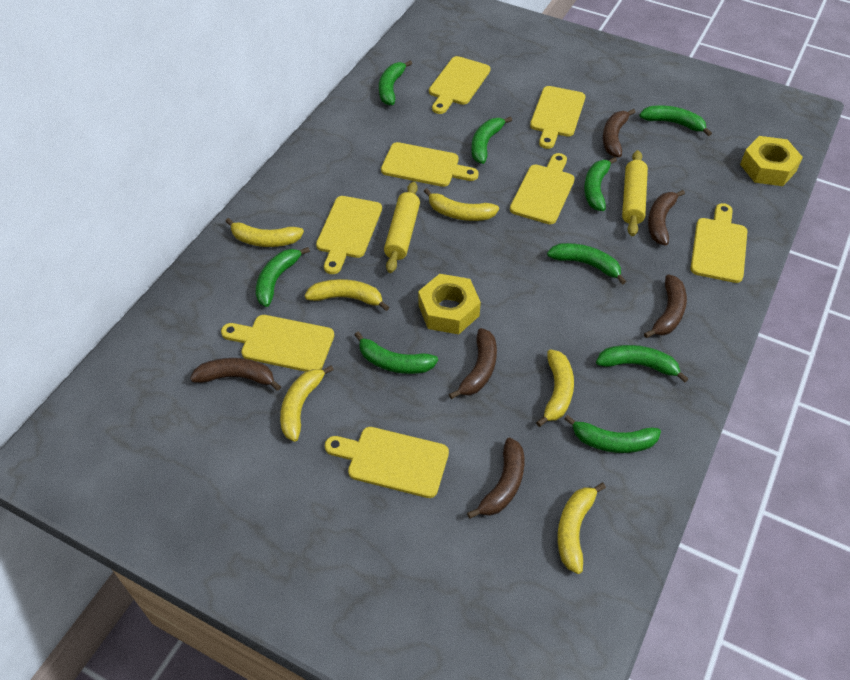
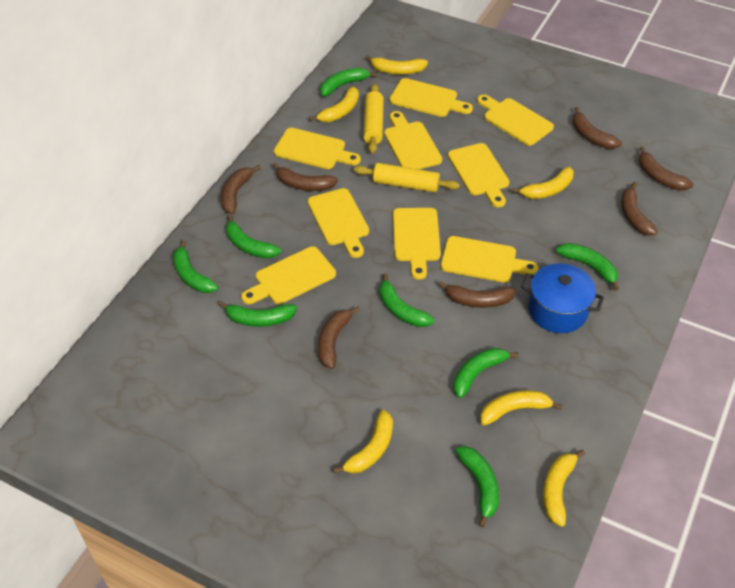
blue pot: none = 0 -> [521,263,604,333] = 1
brown banana: [190,358,281,391] [449,328,497,399] [467,438,524,519] [603,109,636,157] [644,274,687,338] [648,190,685,246] = 6 -> [221,165,261,214] [272,163,338,191] [318,306,360,369] [438,281,516,308] [572,107,622,149] [621,182,658,236] [639,146,693,191] = 7
green banana: [256,247,310,307] [355,332,438,374] [379,60,412,105] [471,117,512,164] [547,243,626,285] [565,415,661,453] [584,157,617,211] [596,345,688,383] [639,106,712,136] = 9 -> [173,240,218,293] [219,301,297,327] [226,215,281,259] [320,68,377,97] [379,273,434,327] [453,348,519,398] [455,446,499,528] [556,243,619,291] = 8
yellow cutting board: [221,315,334,372] [316,196,382,274] [325,427,449,498] [381,142,479,187] [429,56,490,114] [510,153,575,224] [530,86,585,149] [690,203,747,283] = 8 -> [241,246,336,304] [274,128,361,169] [308,188,369,258] [384,111,442,169] [389,78,473,117] [393,208,441,280] [440,236,538,283] [448,143,510,207] [477,95,554,146] = 9
yellow nut: [418,274,481,334] [740,136,803,186] = 2 -> none = 0

